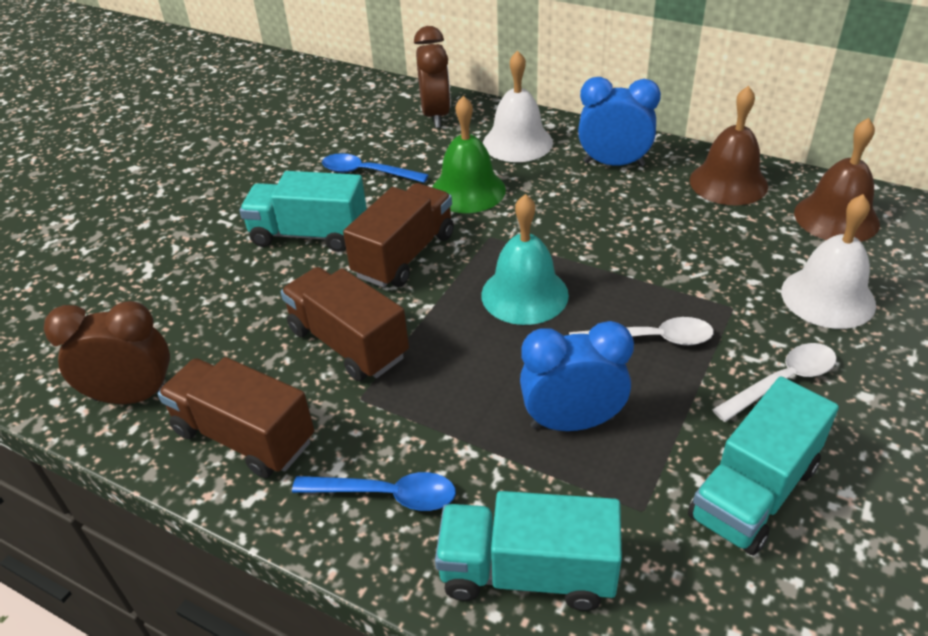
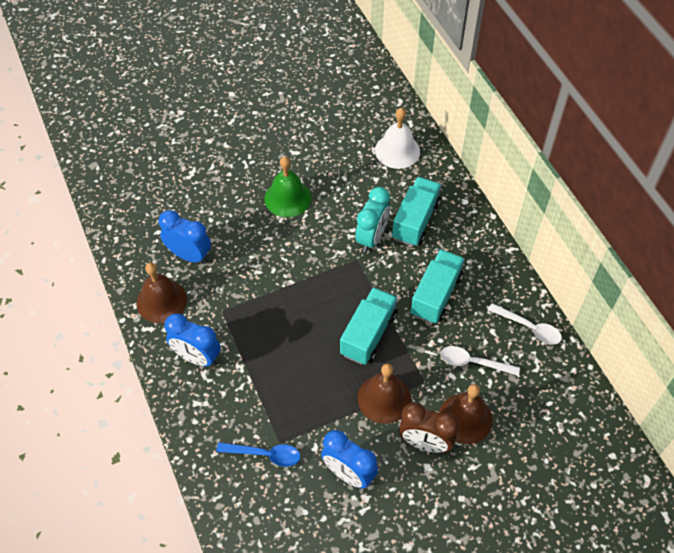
blue clock: [520,321,634,431] [578,77,661,167] = 2 -> [159,210,211,264] [164,314,221,367] [321,430,378,489] = 3
blue spoon: [292,472,456,511] [322,153,428,183] = 2 -> [216,442,300,467] = 1
brown bell: [690,86,768,205] [794,118,880,242] = 2 -> [136,262,187,323] [357,364,411,424] [439,384,493,444] = 3
brown clock: [44,301,170,404] [414,26,451,128] = 2 -> [399,403,460,453] = 1
brown truck: [158,357,314,478] [281,267,409,381] [343,183,454,287] = 3 -> none = 0
turquoise bell: [481,194,569,325] = 1 -> none = 0
turquoise clock: none = 0 -> [355,187,390,252] = 1
white bell: [483,51,553,162] [781,194,876,329] = 2 -> [375,108,420,169] = 1

